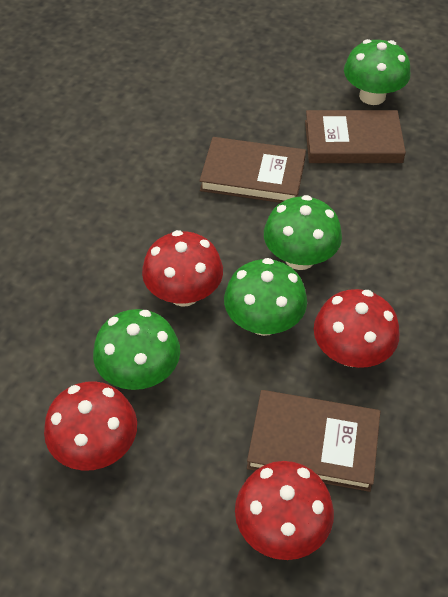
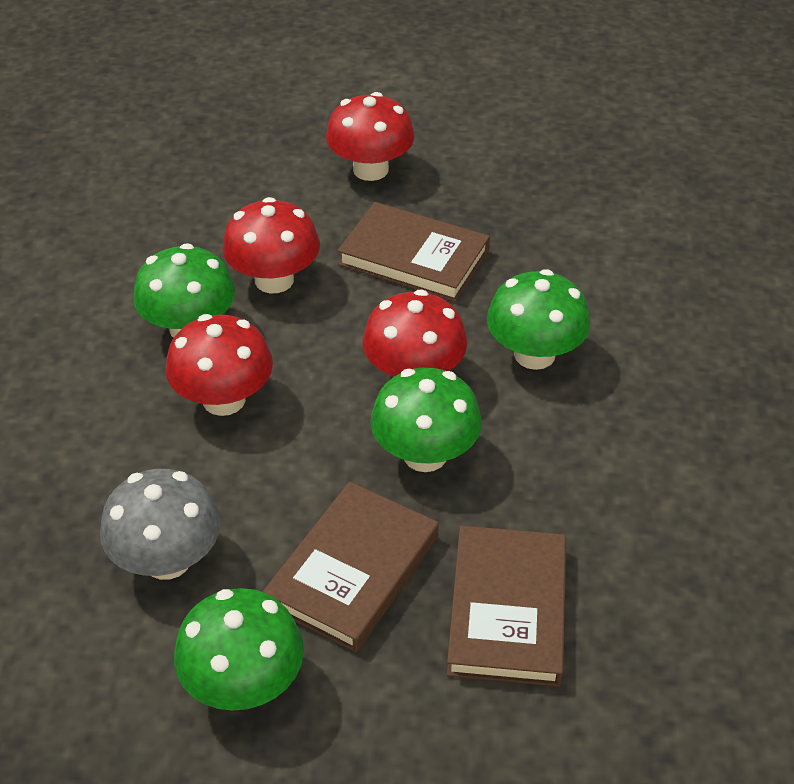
grey mushroom: none = 0 -> [100,469,221,580] = 1

